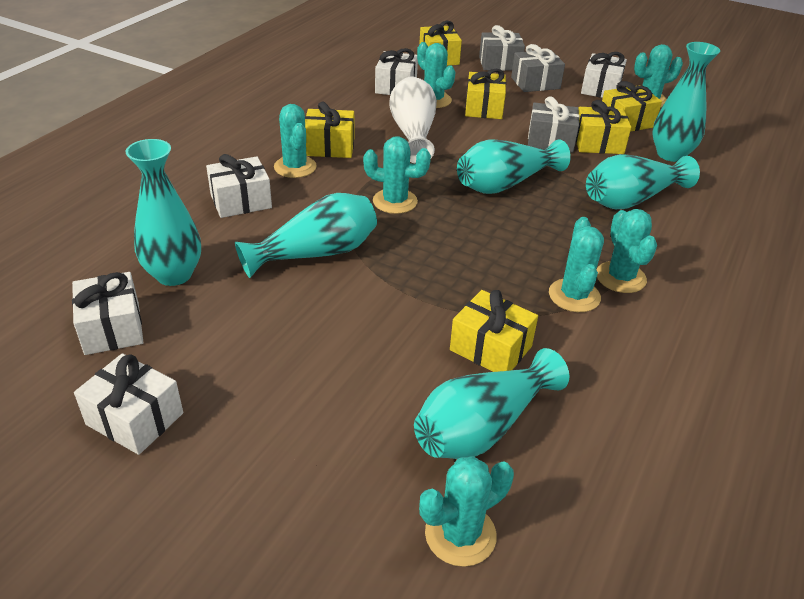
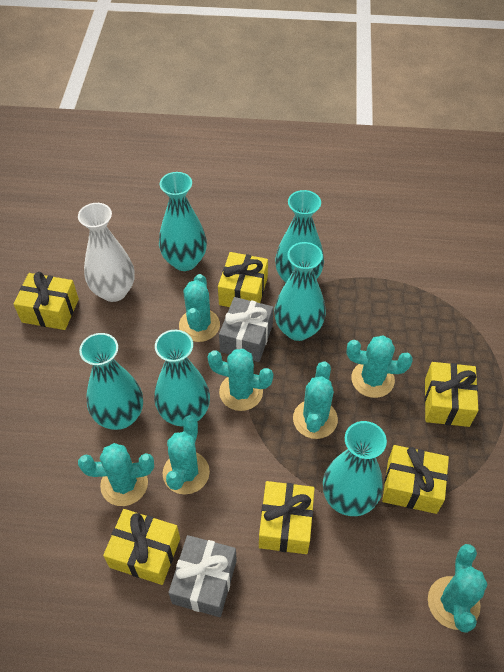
grey gift: [479,25,525,71] [511,44,565,92] [528,96,579,152] = 3 -> [168,535,237,617] [219,297,274,362] = 2
white gift: [72,272,144,355] [74,353,183,455] [206,154,272,218] [375,48,418,95] [581,52,627,98] = 5 -> none = 0

